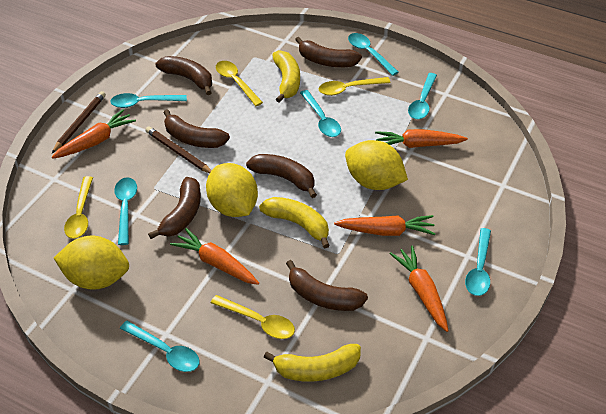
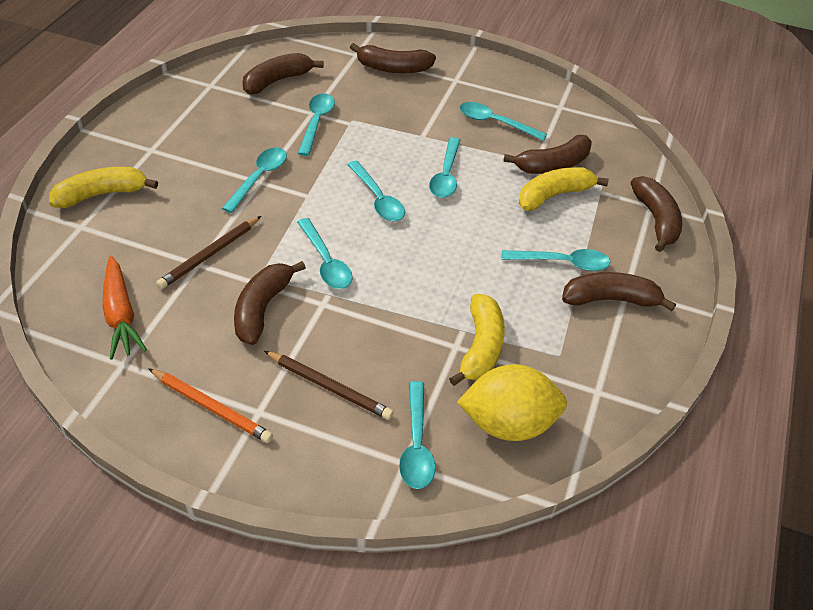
orange carrot: [52,109,136,159] [170,228,259,285] [334,215,436,236] [375,129,468,148] [390,246,449,332] = 5 -> [102,256,147,359] = 1
orange pencil: none = 0 -> [148,368,273,443] = 1
turquoise spoon: [110,93,187,108] [114,177,137,245] [120,321,200,372] [300,90,341,137] [348,33,399,76] [408,73,437,119] [465,228,491,296] = 7 -> [222,147,287,213] [297,218,353,289] [298,94,335,156] [347,161,405,221] [399,381,436,489] [429,137,460,198] [459,102,547,141] [502,249,610,271] = 8
yellow lemon: [54,236,129,290] [206,163,258,217] [345,140,408,190] = 3 -> [457,364,567,441] = 1
yellow spoon: [64,176,93,239] [211,295,295,339] [216,61,263,106] [319,77,390,96] = 4 -> none = 0

